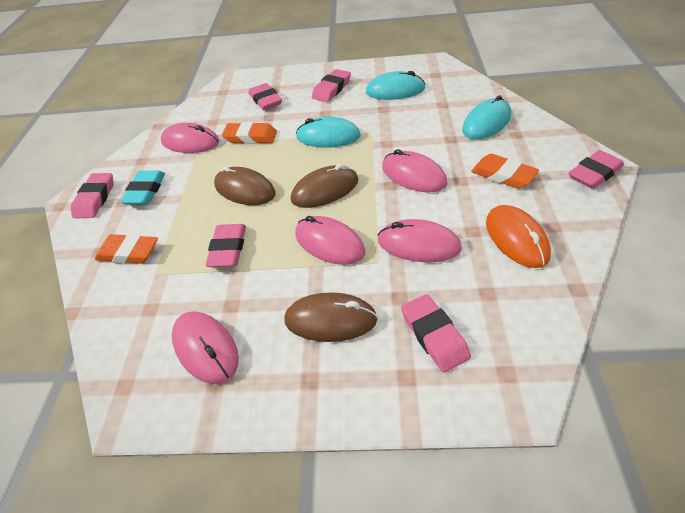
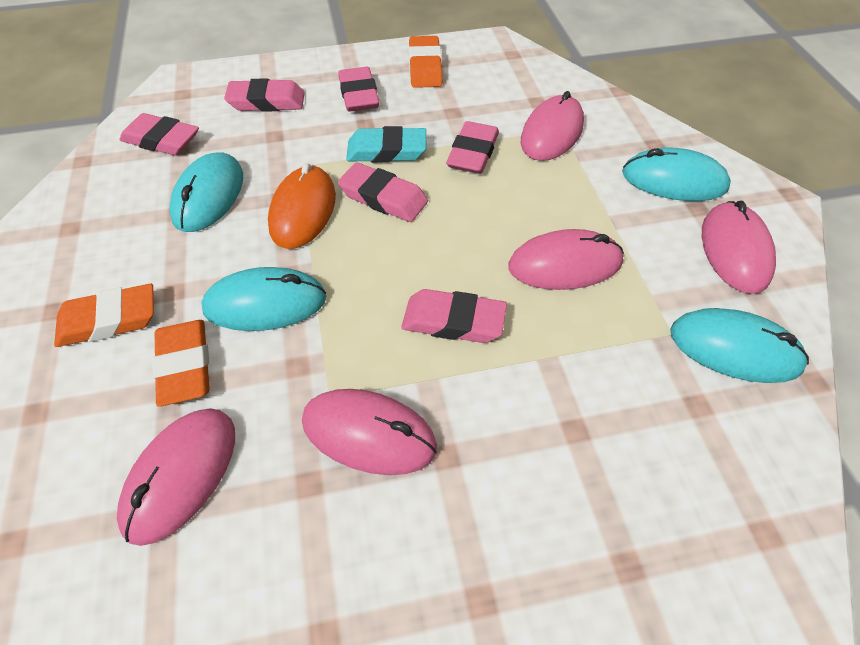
brown mouse: [214,166,275,205] [284,292,378,342] [291,164,358,208] = 3 -> none = 0
turquoise mouse: [296,116,361,148] [366,71,425,100] [462,95,511,139] = 3 -> [169,153,243,232] [201,267,326,331] [622,148,731,201] [670,308,809,383] = 4

